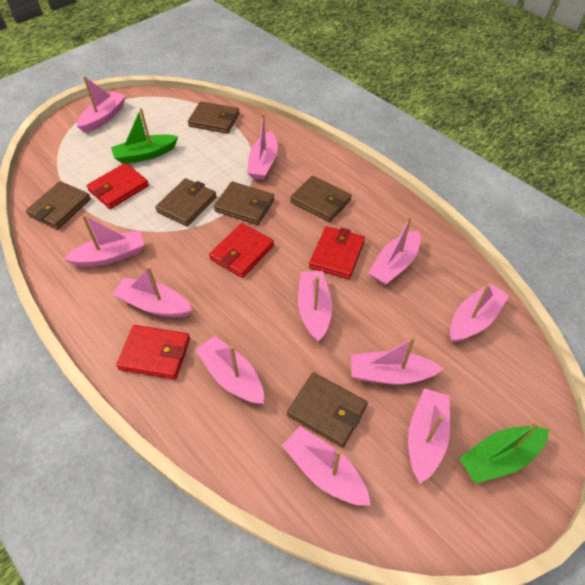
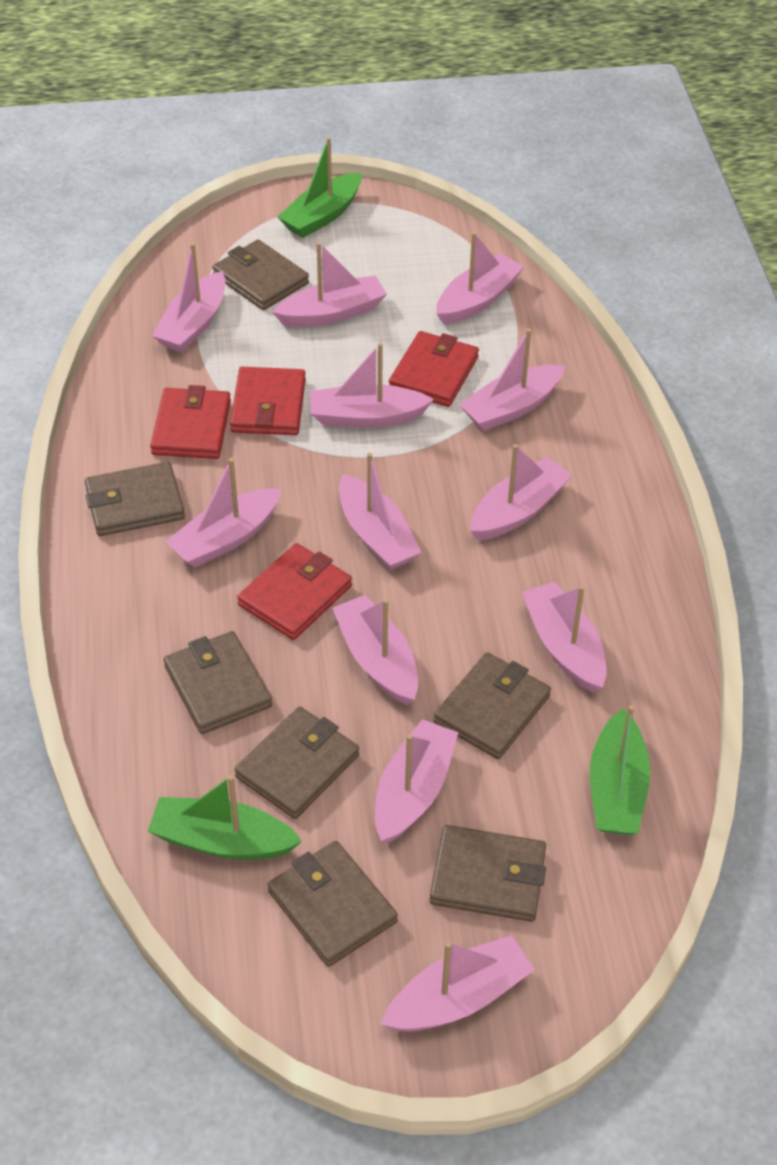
brown wallet: [26,181,91,229] [155,178,216,226] [188,101,239,134] [214,181,274,225] [287,372,368,447] [290,176,352,222] = 6 -> [85,462,185,536] [164,631,272,734] [212,240,309,310] [235,707,359,819] [268,841,398,967] [430,825,546,922] [434,652,551,759] = 7
green boat: [111,108,178,164] [459,422,549,484] = 2 -> [148,775,302,860] [278,137,362,238] [590,705,650,835] = 3
pink boat: [63,215,144,267] [77,76,126,133] [113,266,192,317] [196,336,264,404] [247,113,278,180] [282,426,371,506] [298,271,332,342] [351,337,444,385] [368,216,421,285] [408,388,450,483] [450,283,509,343] = 11 -> [152,243,226,352] [165,458,281,567] [272,242,387,327] [310,343,434,428] [332,595,418,705] [339,453,422,570] [375,719,458,844] [381,935,535,1032] [437,232,524,325] [459,329,565,431] [470,444,572,540] [522,581,607,693] = 12

